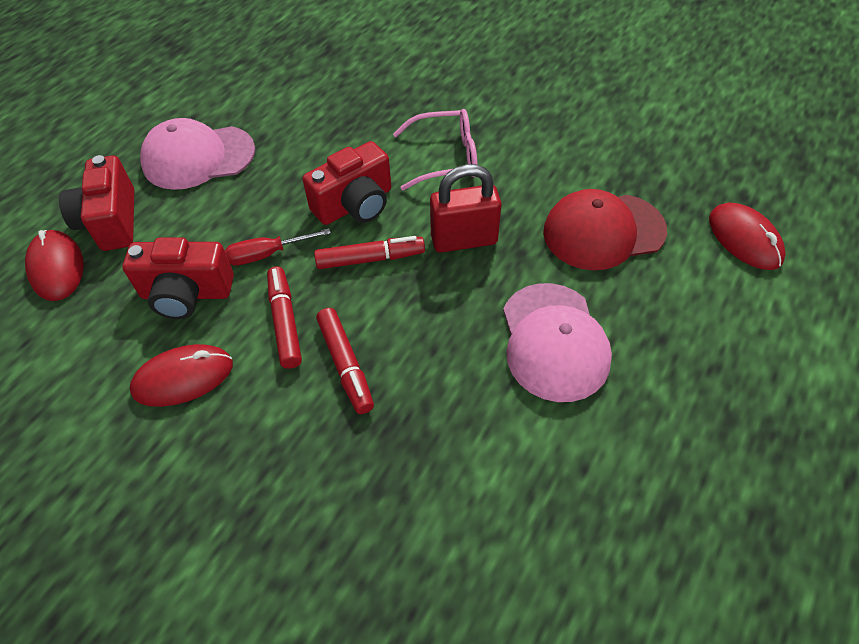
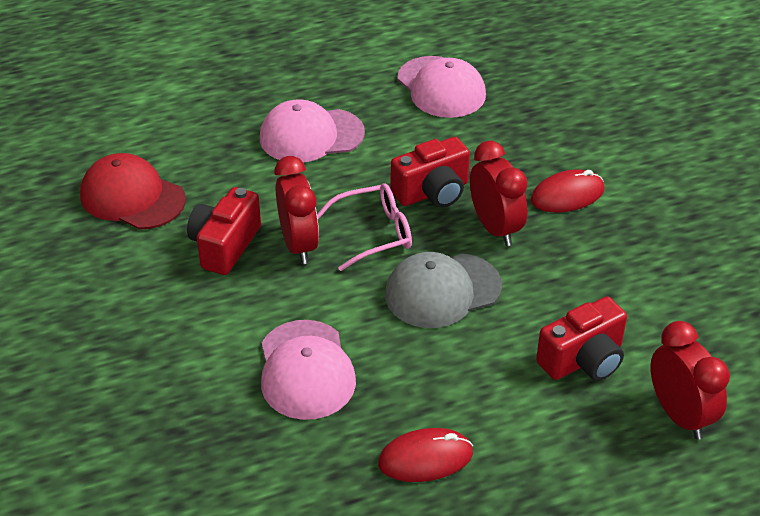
grey cap: none = 0 -> [385,252,502,328] = 1
pink cap: [140,118,255,190] [503,283,612,402] = 2 -> [260,99,365,163] [261,320,356,420] [397,56,486,118] = 3
red clock: none = 0 -> [274,156,319,264] [470,141,528,246] [650,321,730,440] = 3
red marker: [267,266,302,369] [314,236,425,269] [316,308,374,414] = 3 -> none = 0
red mouse: [25,230,84,301] [130,344,233,407] [709,203,786,270] = 3 -> [378,428,473,482] [531,169,604,212] = 2
red padlock: [430,164,502,253] = 1 -> none = 0
red screwdriver: [225,228,331,266] = 1 -> none = 0

